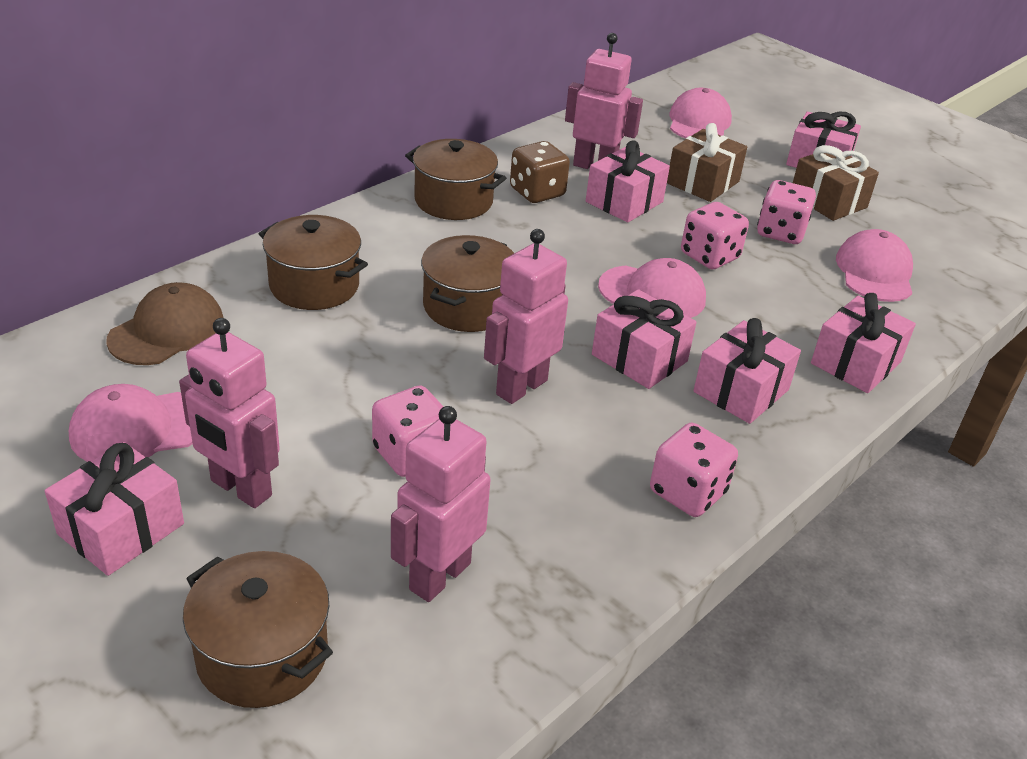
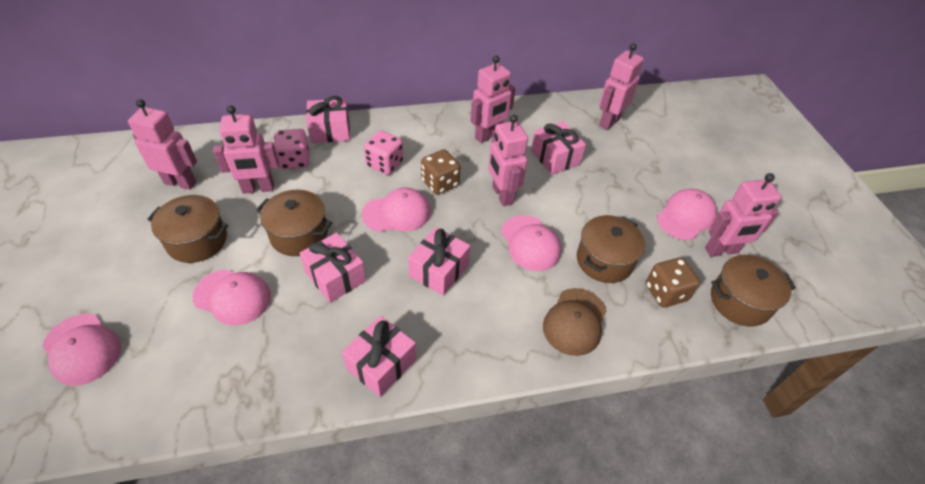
brown dice: [510,141,570,203] = 1 -> [421,149,460,195] [646,257,700,308] = 2
brown gift: [667,123,747,202] [793,145,879,221] = 2 -> none = 0
pink cap: [69,384,193,462] [598,258,706,318] [670,88,732,138] [836,229,913,302] = 4 -> [42,314,121,386] [193,269,271,325] [362,187,431,232] [501,215,562,271] [657,188,717,240] = 5
pink dice: [372,386,444,477] [650,423,738,517] [681,202,749,270] [757,180,816,244] = 4 -> [274,129,309,169] [364,130,403,175] = 2
pink gift: [45,442,184,576] [586,140,670,223] [592,289,697,389] [693,318,801,424] [786,112,861,168] [811,293,916,393] = 6 -> [300,232,366,303] [306,96,350,143] [342,316,416,397] [408,227,470,296] [531,121,586,175] = 5
pink robot: [179,318,280,508] [391,406,490,602] [484,229,568,404] [565,33,643,169] = 4 -> [128,99,197,190] [213,105,279,194] [471,55,516,143] [488,115,528,206] [599,43,644,130] [705,173,781,257] = 6

